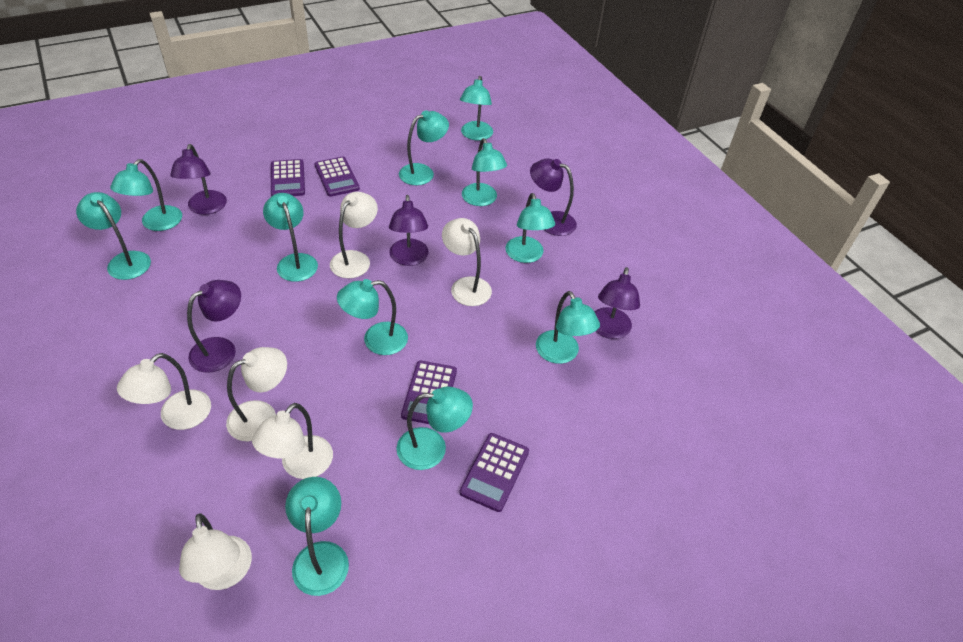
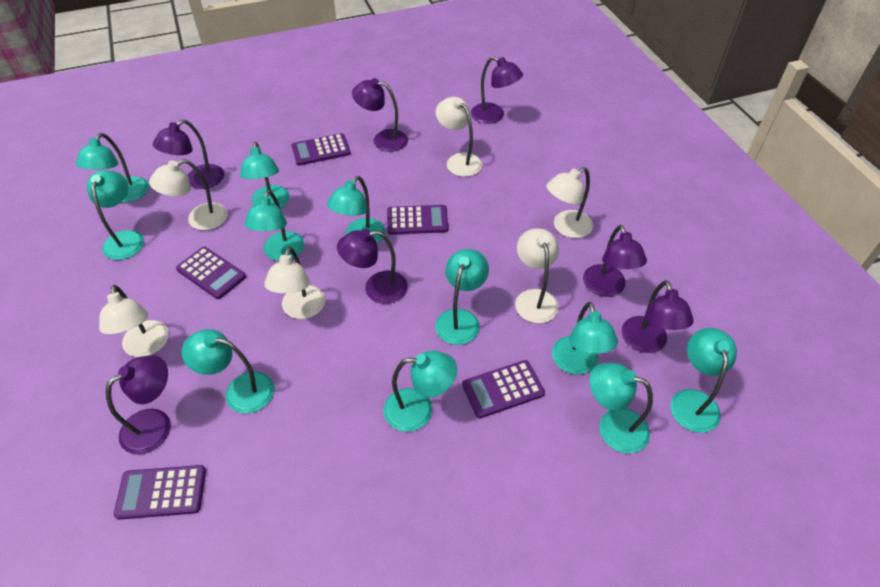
purple calculator: [271,159,305,196] [314,156,360,197] [401,361,457,424] [460,433,529,512] = 4 -> [114,465,206,520] [176,247,246,299] [291,133,351,165] [387,205,448,235] [462,360,545,418] = 5
purple lamp: [170,144,227,215] [187,280,241,373] [389,195,429,266] [530,158,577,236] [594,267,640,339] = 5 -> [106,355,171,454] [153,120,224,189] [337,229,408,304] [352,78,408,152] [471,56,523,124] [583,225,647,297] [622,280,694,353] = 7

